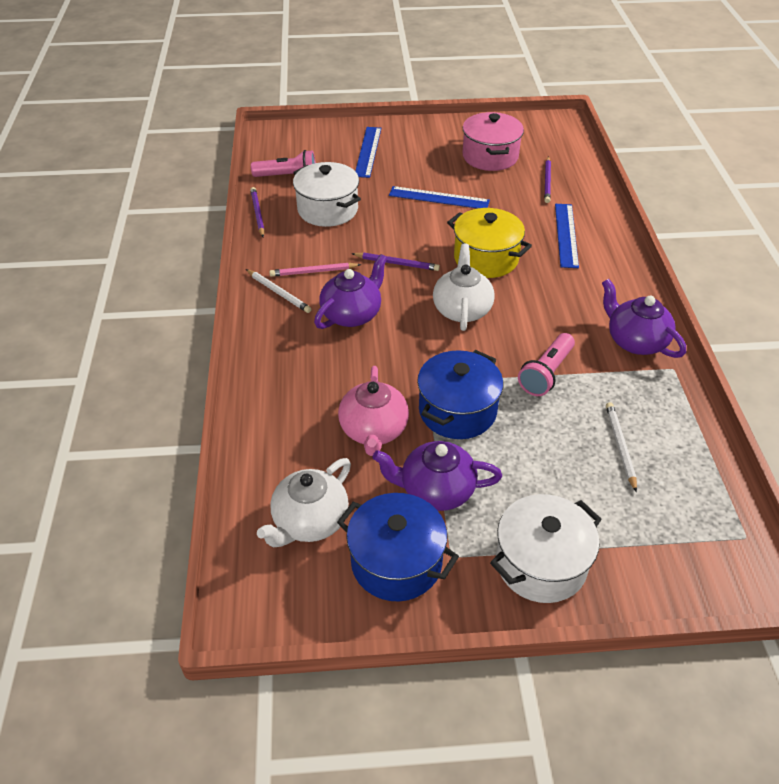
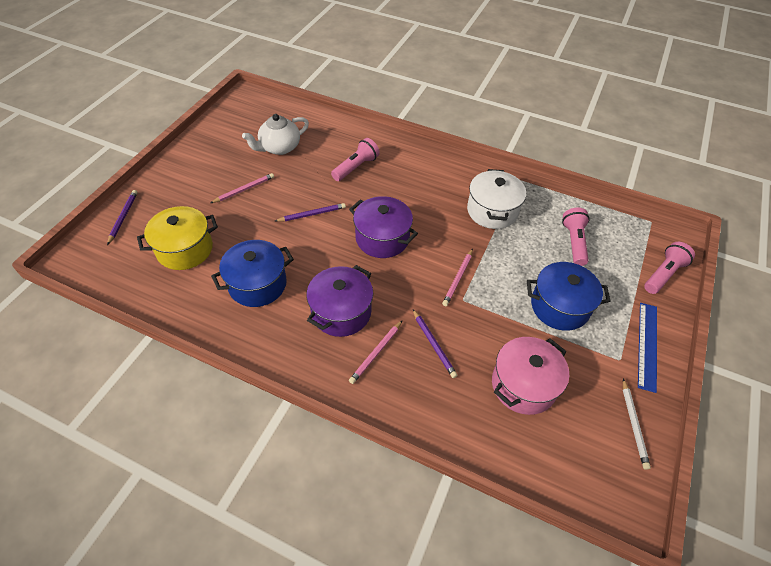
blue ruler: [355,127,381,178] [389,186,490,209] [555,204,579,268] = 3 -> [638,303,657,393] = 1
pink flashlight: [251,150,316,177] [518,333,575,396] = 2 -> [331,138,380,181] [562,208,590,266] [644,242,695,294] = 3
pink pencil: [269,263,361,277] = 1 -> [211,173,274,203] [349,320,403,384] [442,249,473,306] = 3
pink teapot: [338,366,409,456] = 1 -> none = 0
purple pot: none = 0 -> [306,265,373,337] [349,196,418,258] = 2
purple teapot: [314,254,387,329] [373,441,502,511] [602,279,686,358] = 3 -> none = 0
white pencil: [246,269,311,313] [606,402,637,492] = 2 -> [623,379,651,470] = 1
white pot: [293,162,361,227] [490,494,602,603] = 2 -> [467,169,526,229] = 1
white teapot: [257,458,351,548] [433,244,495,331] = 2 -> [242,114,309,155] = 1

